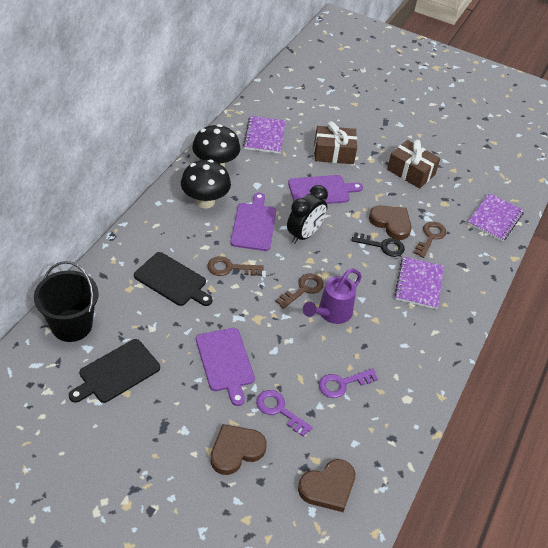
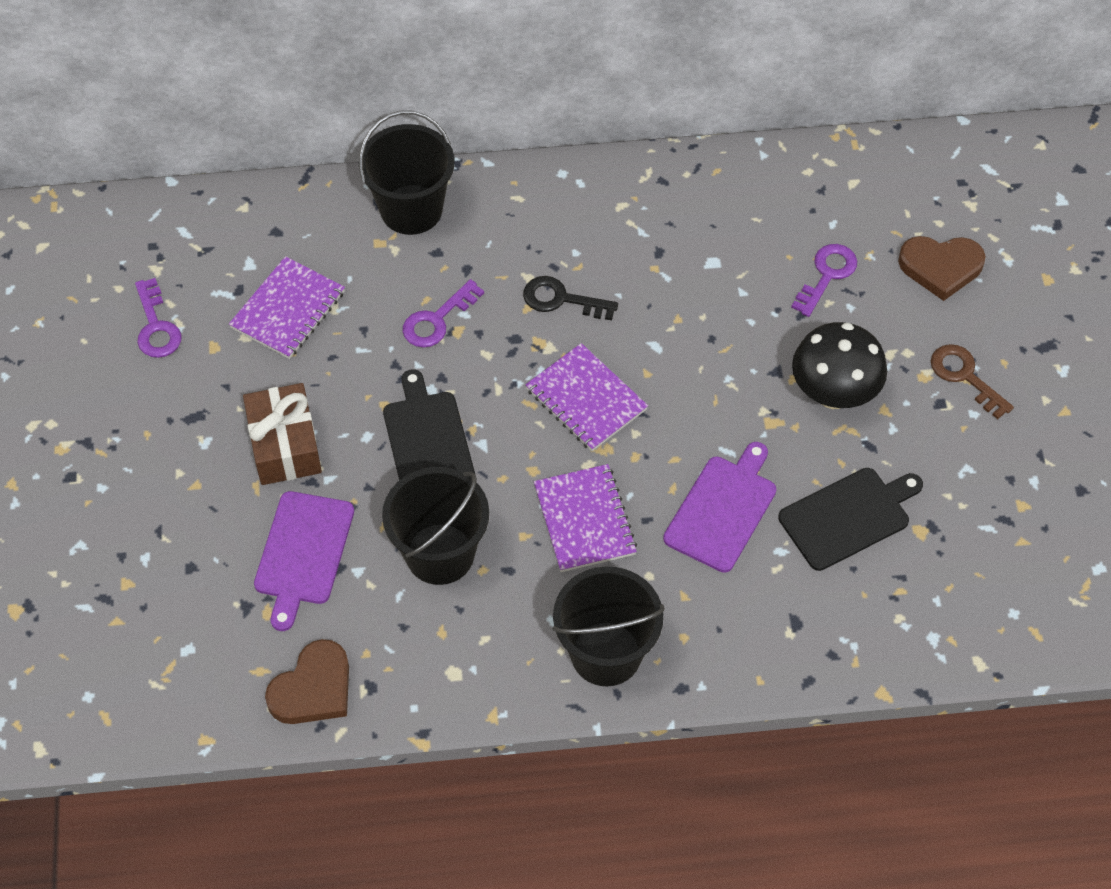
black bucket: [34,261,99,342] = 1 -> [359,110,455,235] [382,467,489,585] [552,566,665,686] = 3
black clock: [287,185,328,244] = 1 -> none = 0
black mushroom: [181,160,231,209] [192,124,240,167] = 2 -> [792,322,887,409] = 1
brown gift: [314,121,357,164] [387,140,440,189] = 2 -> [243,383,322,485] = 1
brown heart: [211,424,267,475] [298,459,355,512] [369,205,412,240] = 3 -> [265,639,349,724] [898,236,986,301] = 2
brown key: [207,256,263,276] [275,274,324,309] [414,222,446,258] = 3 -> [931,344,1014,419] = 1
purple cutting board: [196,328,255,406] [230,193,276,251] [288,175,363,204] = 3 -> [254,491,354,631] [663,442,777,573] = 2
purple key: [256,390,313,437] [319,368,378,398] = 2 -> [135,278,182,358] [403,279,484,348] [791,244,857,317] = 3
purple watering can: [303,268,362,324] = 1 -> none = 0

